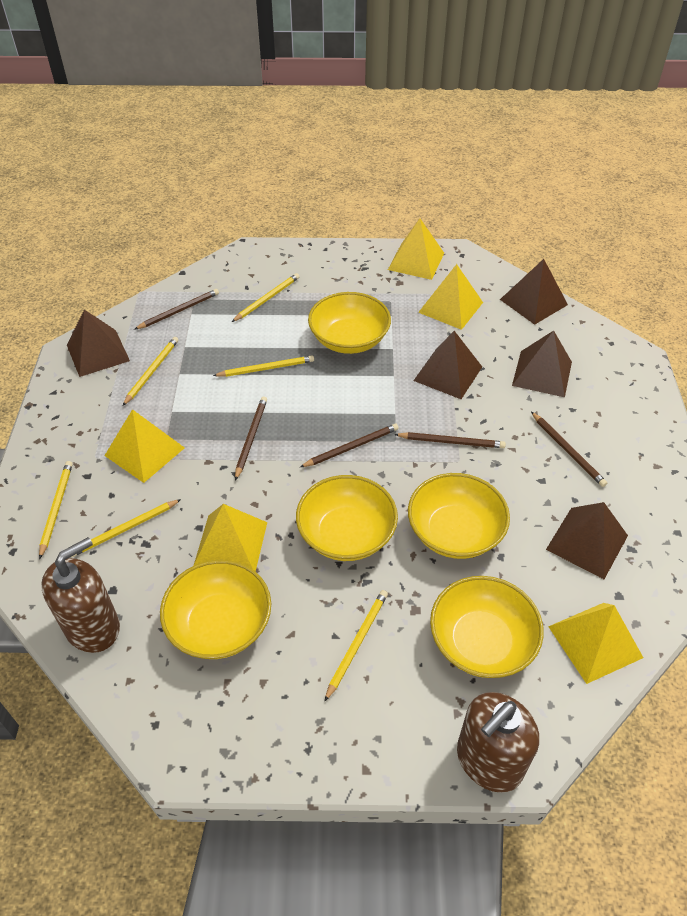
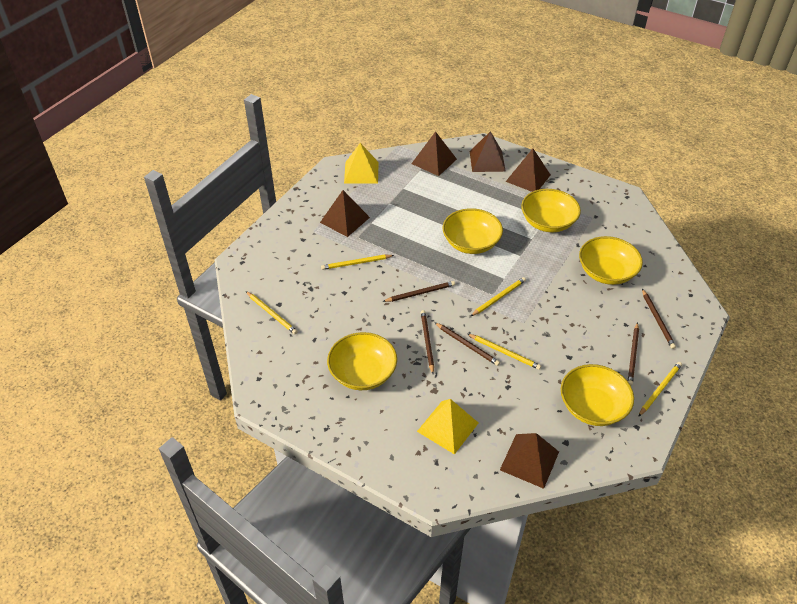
brown soap dispenser: [41,537,120,653] [457,692,539,793] = 2 -> none = 0
yellow pencil: [39,461,73,559] [72,499,181,557] [123,337,179,406] [213,355,314,377] [232,273,300,322] [324,590,388,702] = 6 -> [246,291,298,334] [321,255,394,270] [468,334,541,370] [471,277,526,316] [638,362,682,417] = 5
yellow pyramid: [104,409,185,483] [193,504,267,571] [388,219,444,280] [418,264,483,330] [548,603,643,684] = 5 -> [344,143,379,184] [417,399,478,455] = 2

